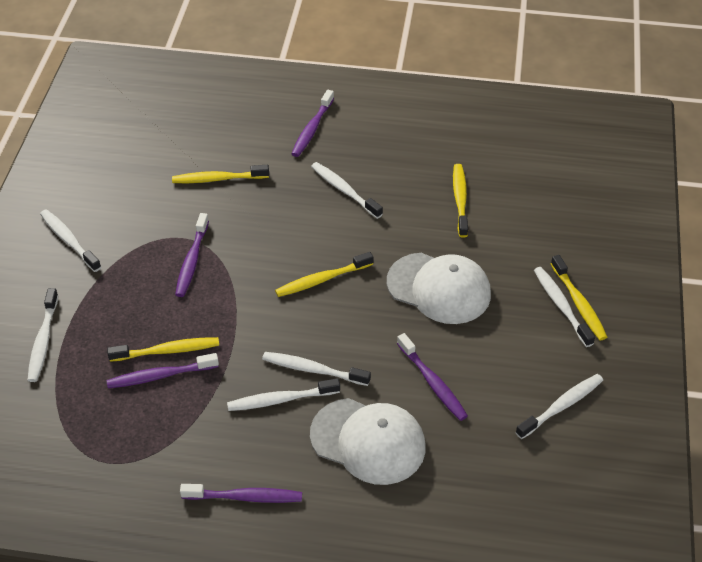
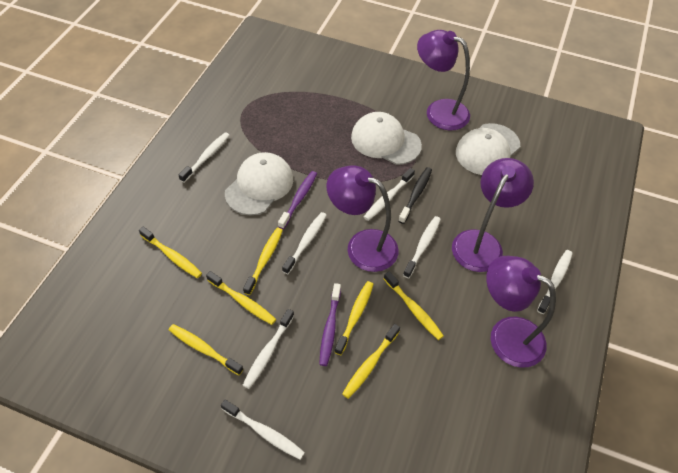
black toothbrush: none = 0 -> [398,167,432,224] = 1
purple lamp: none = 0 -> [326,165,399,272] [417,30,470,130] [452,158,534,272] [486,256,556,368] = 4
purple toothbrush: [107,353,219,388] [175,213,209,297] [180,484,302,503] [291,90,334,157] [397,333,468,421] = 5 -> [278,171,317,229] [319,283,341,366] = 2
white cap: [310,398,426,485] [387,253,491,324] = 2 -> [225,152,293,215] [351,112,422,165] [456,123,520,175] = 3
yellow toothbrush: [107,337,219,362] [172,165,269,183] [275,252,373,297] [453,164,468,238] [551,255,607,340] = 5 -> [139,227,202,278] [169,324,244,375] [206,271,276,325] [243,228,283,295] [335,281,374,355] [342,324,400,399] [384,271,444,340] = 7

